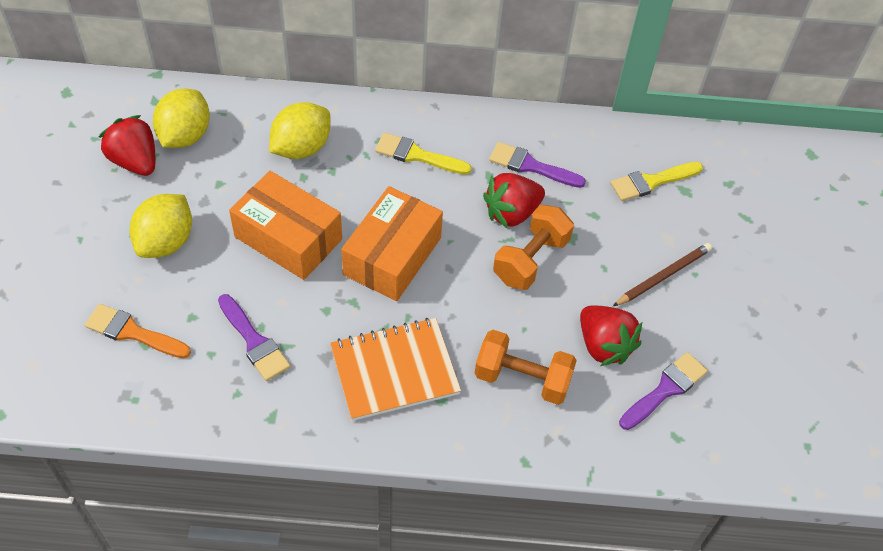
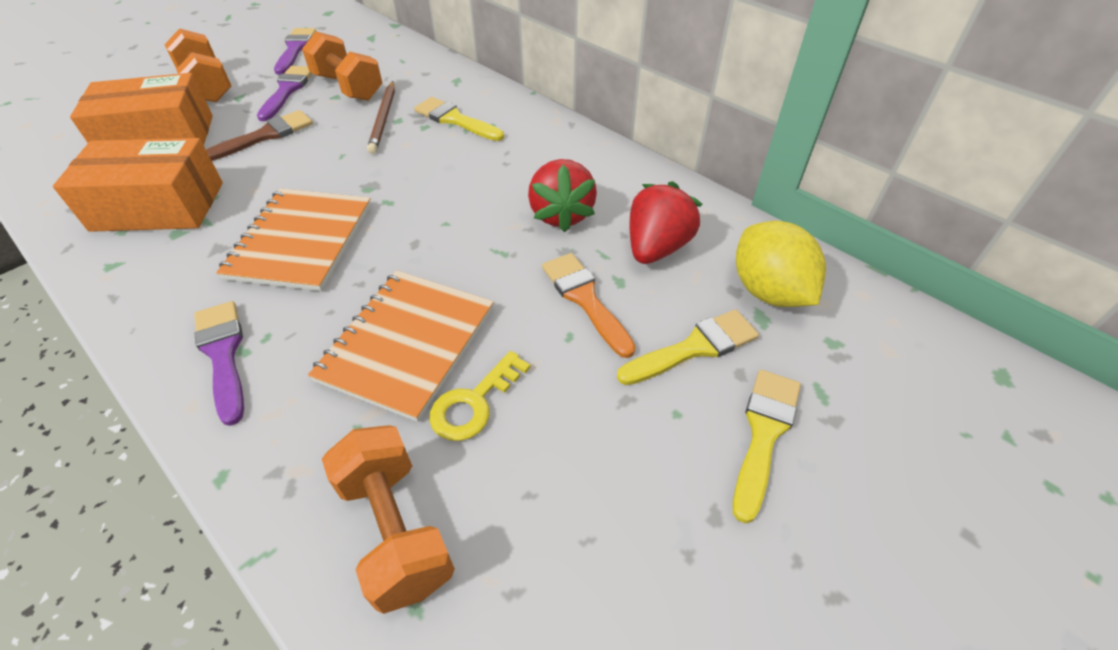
brown brush: none = 0 -> [206,110,313,161] = 1
orange dumbbell: [475,330,577,405] [493,205,574,290] = 2 -> [164,28,232,102] [302,31,382,101] [322,425,455,614] = 3
orange notebook: [330,318,461,421] = 1 -> [216,188,371,291] [308,270,494,422] = 2
red strawberry: [99,115,155,176] [483,173,545,229] [580,305,642,366] = 3 -> [528,159,597,232] [630,181,702,264] = 2
yellow brush: [375,133,472,175] [610,162,703,201] = 2 -> [414,97,504,141] [617,309,759,385] [733,370,801,523] = 3
yellow key: none = 0 -> [429,351,531,441] = 1
yellow lemon: [130,194,192,258] [153,89,210,148] [269,102,330,159] = 3 -> [736,221,826,307] = 1

